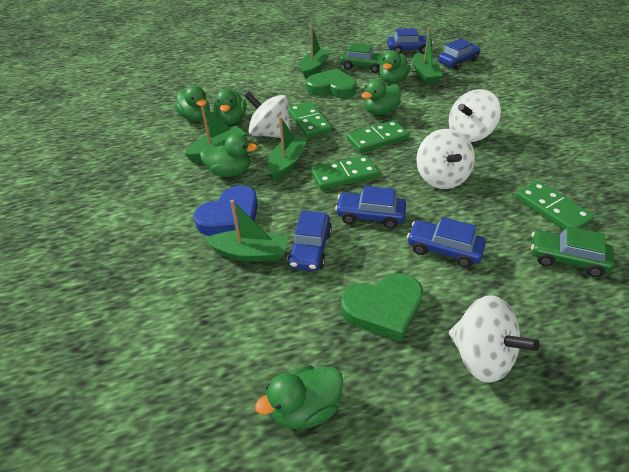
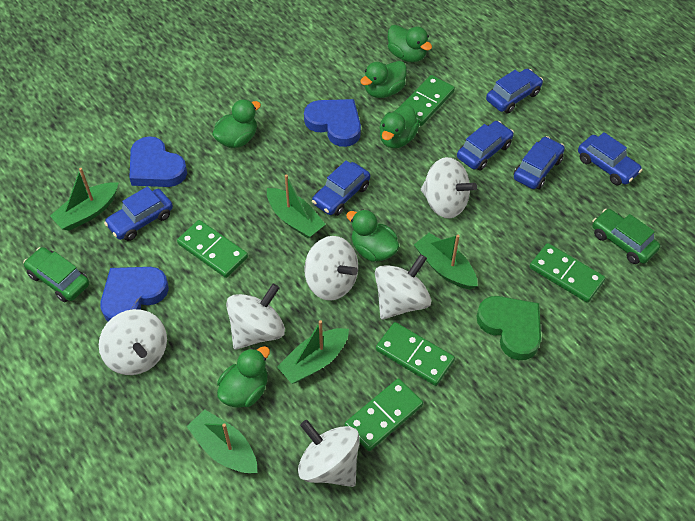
blue car: [287,210,332,271] [335,186,406,229] [387,28,434,54] [407,217,486,268] [438,39,481,70] = 5 -> [104,186,173,241] [312,161,370,216] [457,121,514,170] [486,69,543,114] [513,136,565,189] [578,132,642,185] = 6
blue heart: [194,185,258,236] = 1 -> [100,267,169,321] [129,136,187,187] [304,99,361,147] = 3
green domino: [289,101,332,138] [311,155,379,190] [347,120,409,153] [515,181,594,230] = 4 -> [177,220,248,278] [344,378,423,451] [376,322,455,386] [400,75,455,126] [530,243,605,303] = 5
green heart: [306,68,357,98] [341,273,423,342] = 2 -> [477,296,541,360] = 1
white spinning top: [245,92,291,138] [416,129,475,189] [449,89,501,142] [449,295,540,383] = 4 -> [99,309,167,375] [226,284,285,350] [298,420,360,487] [304,236,358,301] [375,254,431,319] [421,157,477,218] = 6

